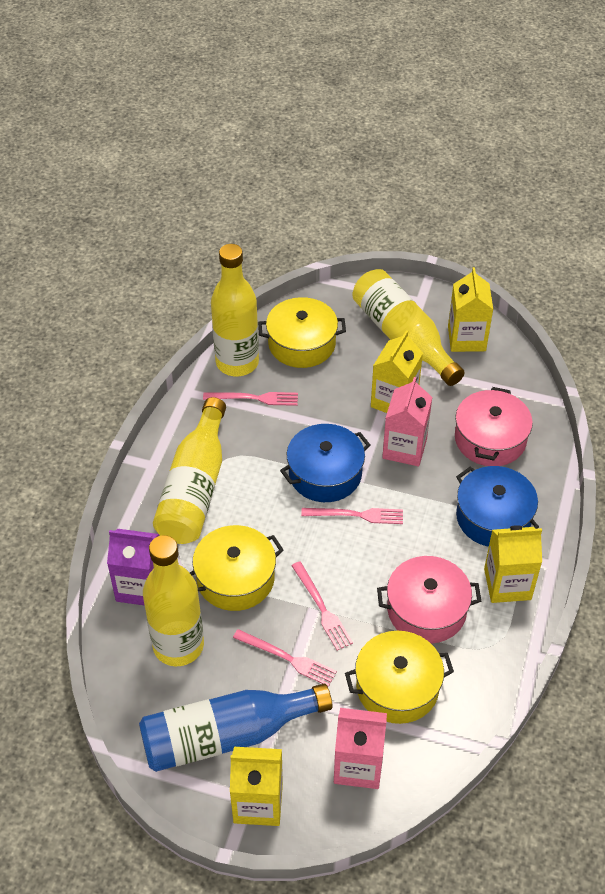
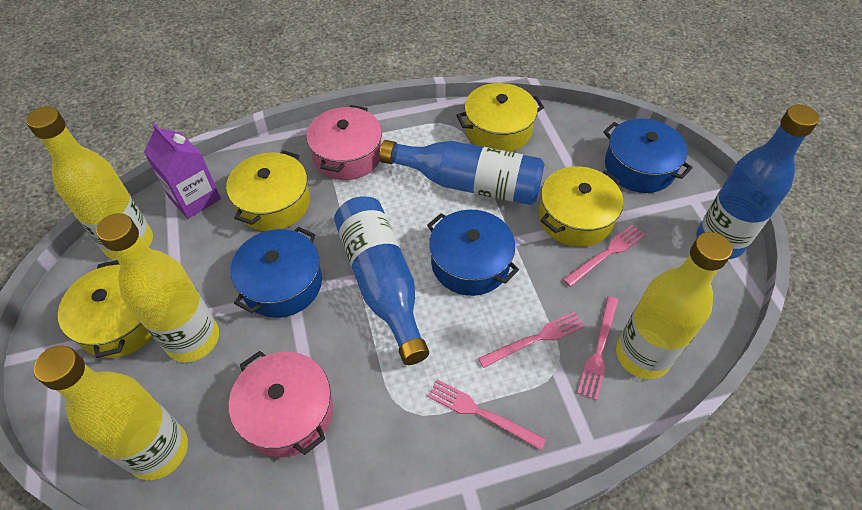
blue bottle: [139,684,332,772] = 1 -> [334,196,429,365] [379,140,545,205] [697,104,819,259] = 3
blue pot: [280,424,370,502] [456,466,539,547] = 2 -> [231,226,322,318] [427,210,519,296] [603,118,693,193] = 3
pink carton: [334,708,387,789] [382,377,432,466] = 2 -> none = 0
yellow carton: [230,747,283,826] [371,330,423,413] [448,267,493,352] [484,525,542,603] = 4 -> none = 0
yellow pot: [190,525,283,611] [258,297,346,368] [345,631,454,724] = 3 -> [58,260,153,358] [226,150,310,231] [456,83,544,152] [539,166,623,247] = 4

